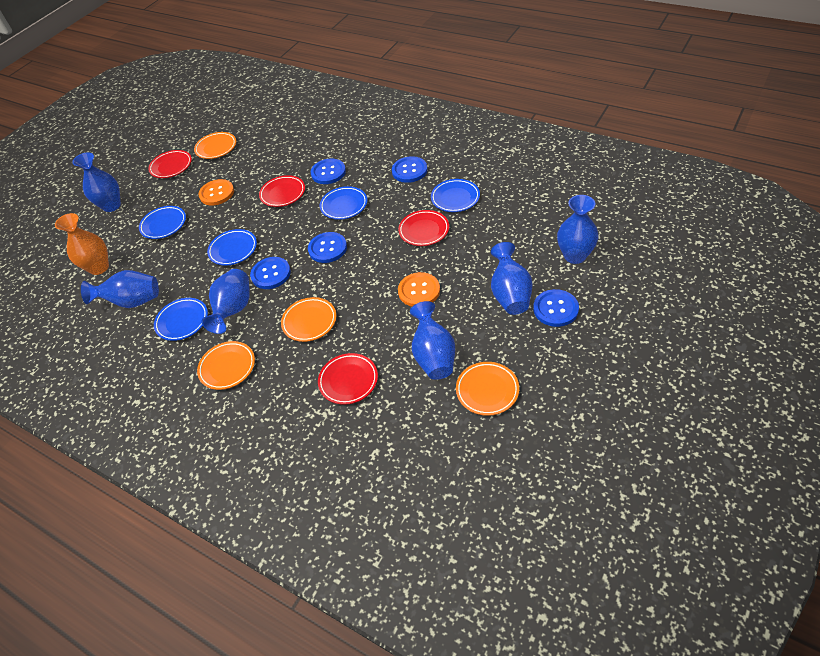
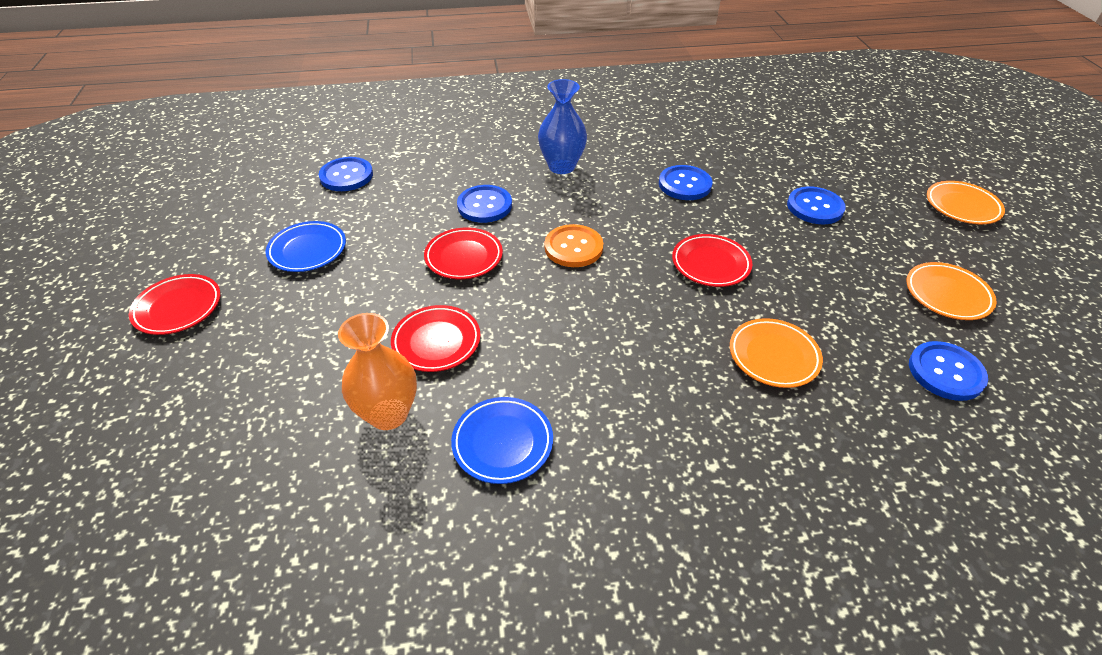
blue plate: [139,206,186,239] [154,298,208,341] [207,229,257,266] [320,186,367,220] [431,179,480,212] = 5 -> [265,221,346,272] [451,397,553,484] = 2
blue vase: [72,152,121,212] [81,270,159,308] [201,269,250,334] [410,301,455,380] [491,242,533,315] [557,195,598,264] = 6 -> [538,79,587,174] = 1
orange button: [198,179,234,206] [398,272,440,307] = 2 -> [545,224,603,267] = 1
orange plate: [194,132,236,159] [197,341,255,390] [281,297,336,342] [456,362,519,416] = 4 -> [730,318,823,388] [906,262,996,320] [927,181,1005,224] = 3

